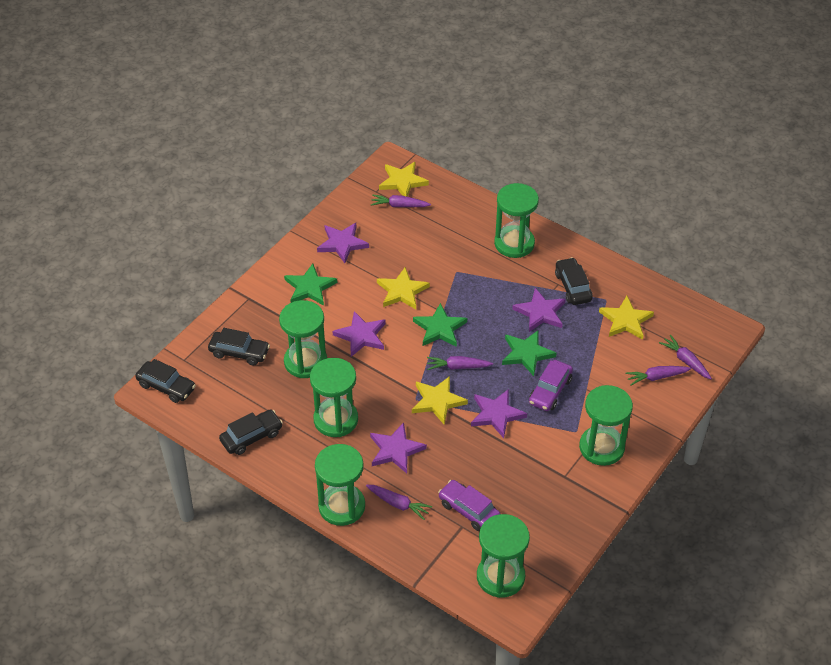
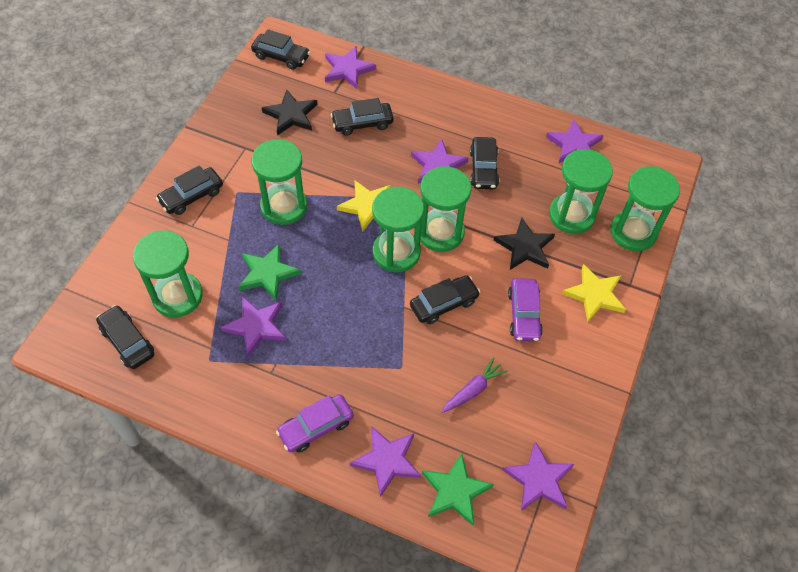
black car: [135,359,196,403] [208,328,270,366] [219,410,283,455] [555,257,592,305] = 4 -> [96,305,154,369] [156,165,223,215] [251,29,310,70] [331,98,394,136] [410,275,480,324] [470,137,500,189] = 6
black star: none = 0 -> [262,90,317,135] [494,218,555,270] = 2
green star: [284,264,337,306] [413,303,467,347] [502,330,557,376] = 3 -> [238,244,301,300] [422,453,494,526] = 2
purple carrot: [366,485,432,520] [371,194,431,207] [427,356,493,370] [625,366,691,386] [659,335,712,379] = 5 -> [441,357,508,413] = 1
purple star: [317,223,369,263] [332,311,386,357] [370,422,427,473] [471,389,527,438] [512,288,566,332] = 5 -> [220,296,286,357] [325,46,376,89] [350,426,421,497] [411,139,469,183] [502,441,574,511] [546,119,604,164] = 6
yellow star: [377,267,430,309] [379,162,429,197] [412,376,468,424] [599,296,654,340] = 4 -> [337,181,391,232] [562,264,626,322] = 2

